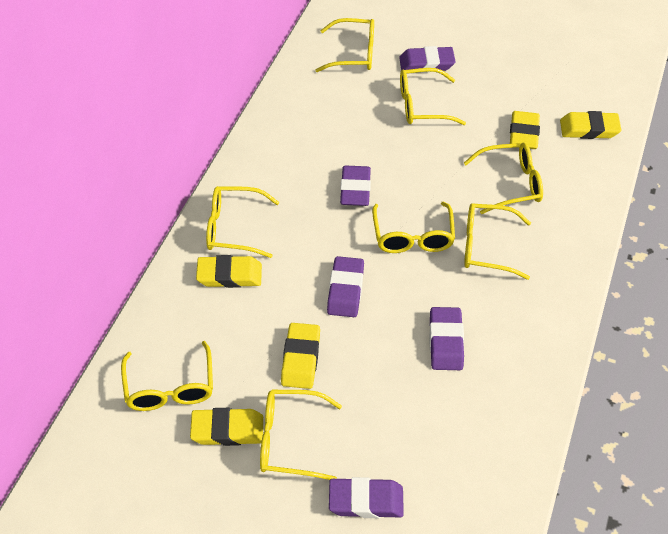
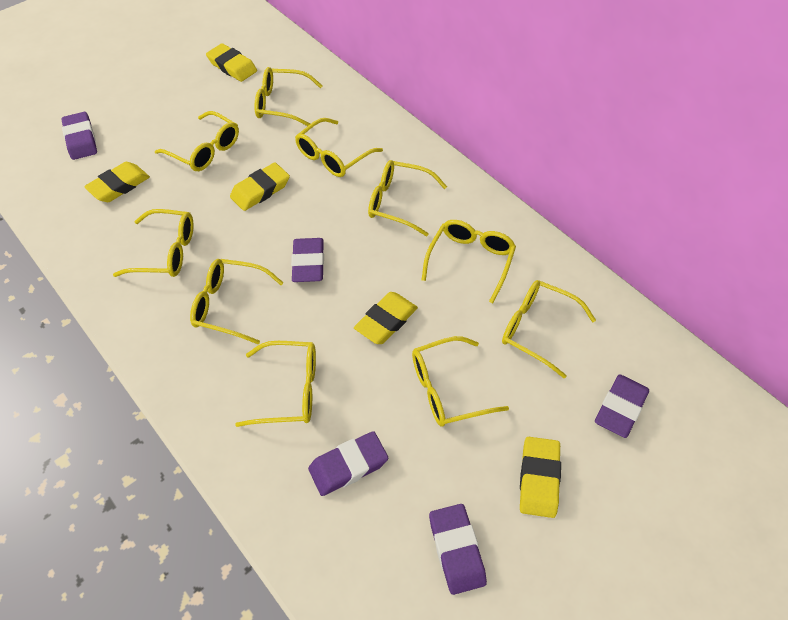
yellow glasses: [121,341,213,411] [206,186,279,258] [260,390,342,480] [315,18,374,72] [372,202,455,253] [400,68,466,125] [464,142,543,214] [464,203,531,280] = 8 -> [113,209,194,277] [155,111,239,171] [190,259,284,345] [235,341,316,427] [254,67,323,126] [295,118,383,177] [368,160,447,236] [412,336,509,427] [422,220,516,303] [502,280,596,378] = 10

